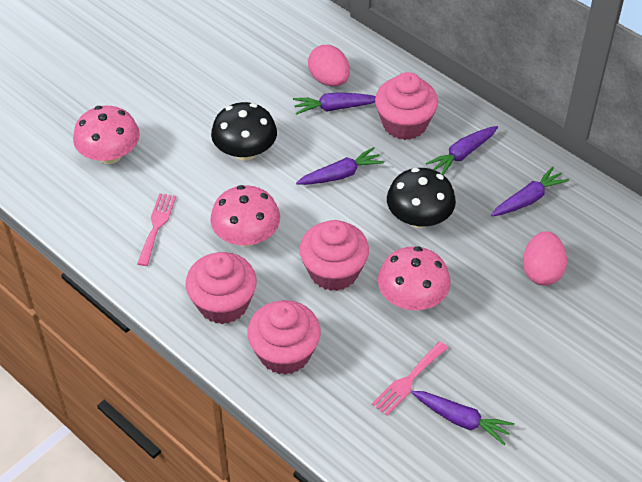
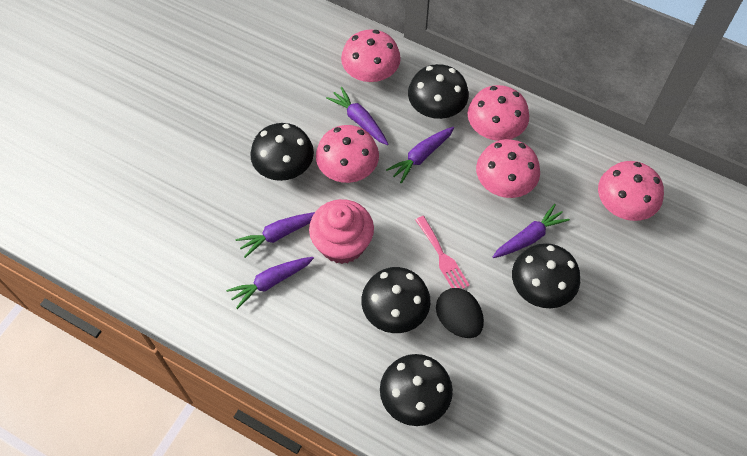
black egg: none = 0 -> [436,288,484,338] = 1
black mushroom: [211,102,277,161] [387,168,456,228] = 2 -> [250,123,314,181] [361,267,431,333] [380,354,453,426] [408,64,469,119] [512,243,580,308] = 5
pink cupcake: [186,252,257,324] [247,300,321,375] [300,220,369,291] [375,72,438,140] = 4 -> [309,199,374,264] = 1
pink egg: [308,45,350,86] [523,231,567,286] = 2 -> none = 0
pink fork: [137,193,176,266] [372,341,448,416] = 2 -> [415,216,470,289] = 1
pink mushroom: [73,106,140,164] [210,185,280,246] [378,246,450,310] = 3 -> [316,125,379,183] [341,29,401,82] [468,85,529,141] [476,139,540,198] [598,161,664,221] = 5

